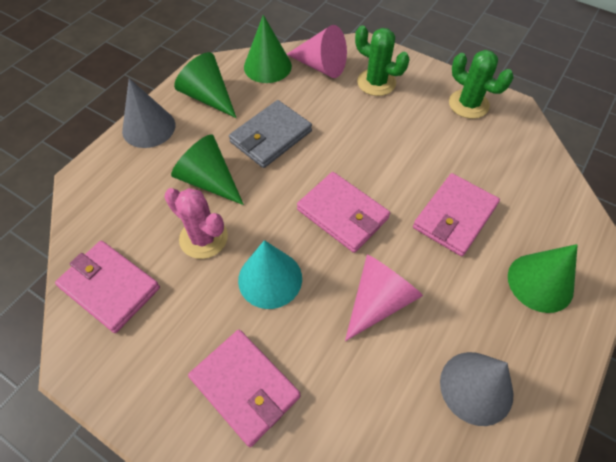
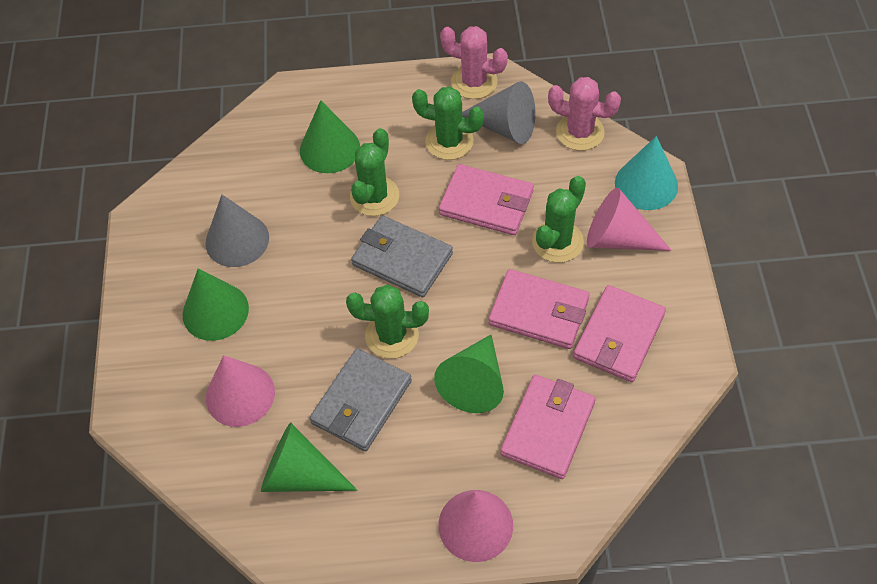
green cactus: [355,25,410,96] [449,50,513,119] = 2 -> [346,285,429,359] [350,128,399,216] [412,86,484,160] [532,176,586,263] = 4
grey wallet: [229,100,312,168] = 1 -> [310,348,412,451] [351,215,453,297] = 2
pink cactus: [164,188,228,259] = 1 -> [440,26,508,99] [548,77,621,151] = 2
pink cone: [287,25,347,78] [345,255,423,341] = 2 -> [206,355,275,427] [438,490,513,562] [587,188,672,251] = 3

